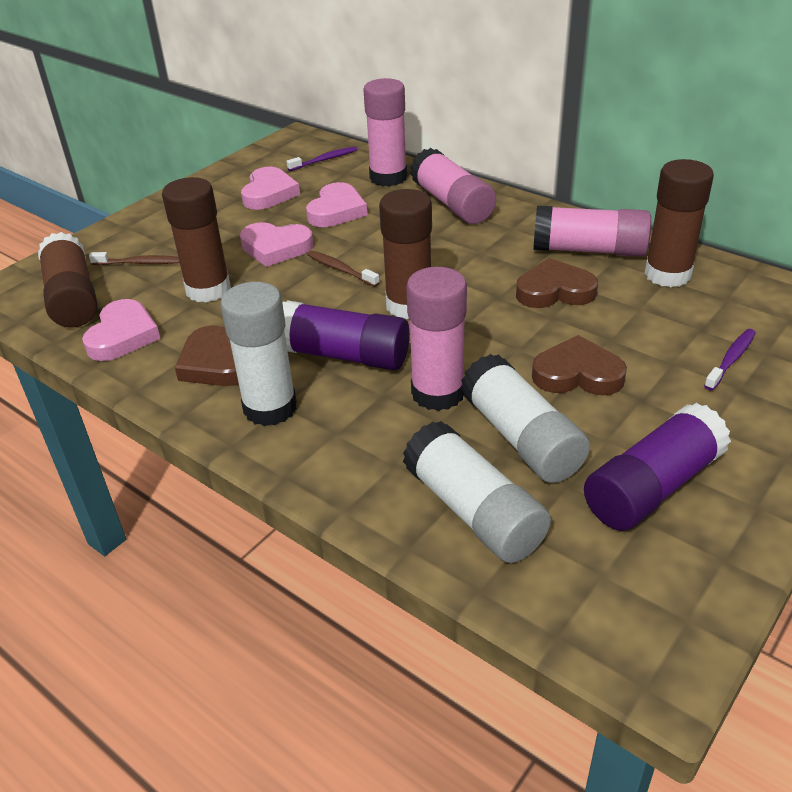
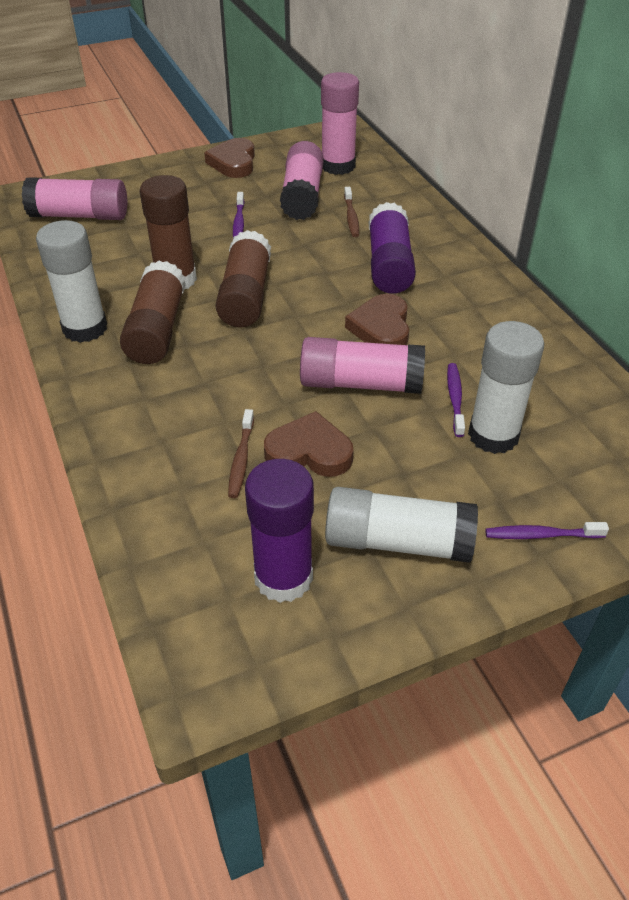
brown glue stick: [38,232,97,328] [162,177,231,303] [379,189,432,319] [644,159,714,287] = 4 -> [120,260,186,364] [140,175,197,289] [215,230,271,327] = 3
pink heart: [82,299,161,361] [240,222,313,267] [241,167,300,210] [306,182,367,227] = 4 -> none = 0
purple toothbrush: [286,146,357,171] [704,329,756,391] = 2 -> [233,192,245,238] [447,363,465,437] [485,522,609,539] = 3

